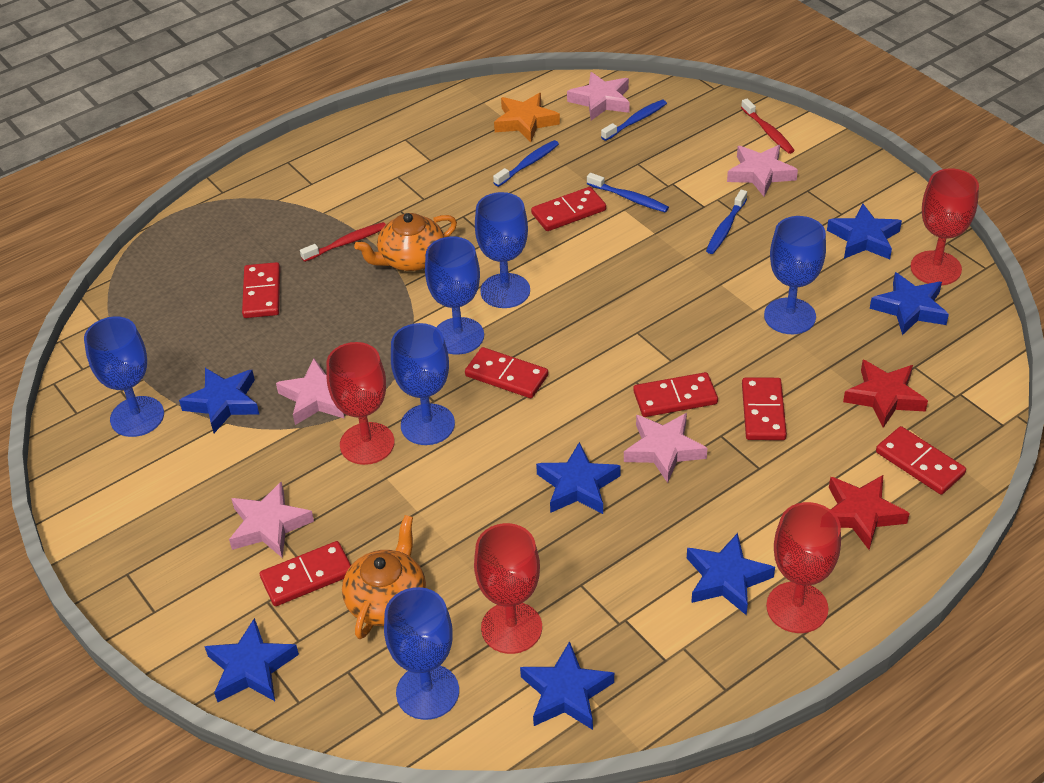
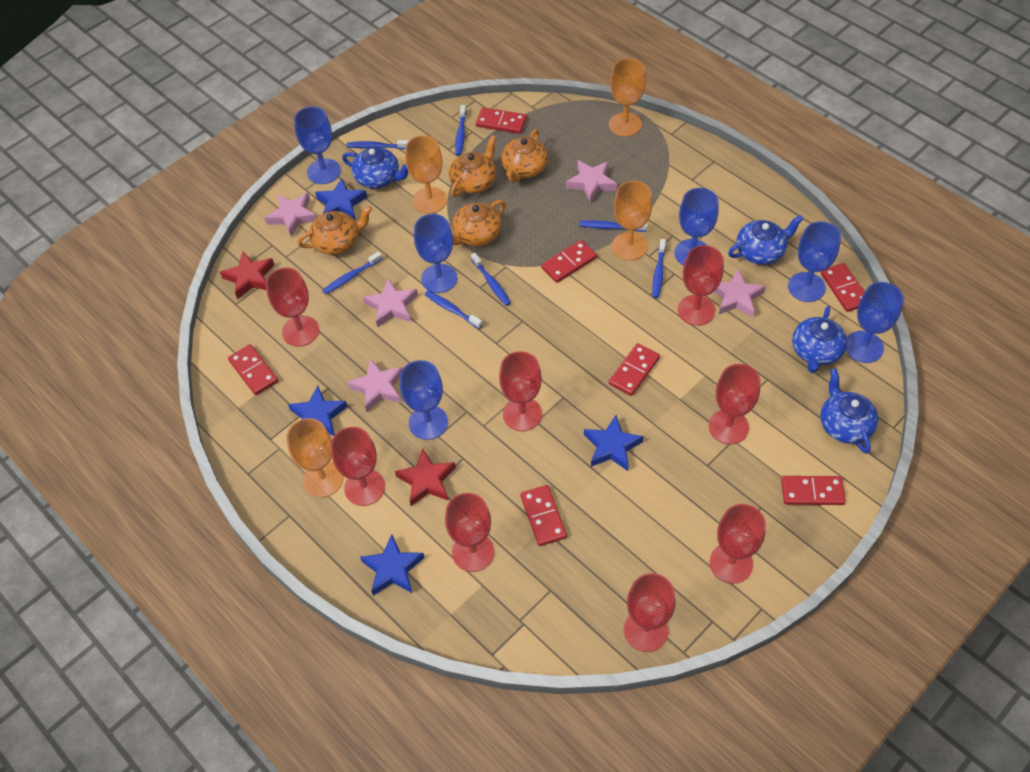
blue star: [179,368,259,433] [204,618,299,702] [520,641,614,730] [536,442,620,514] [687,533,775,615] [827,204,902,259] [870,272,949,335] = 7 -> [288,386,348,436] [315,178,367,220] [360,534,425,596] [584,415,644,471] = 4
blue teapot: none = 0 -> [342,147,408,189] [728,215,803,265] [792,306,847,373] [820,368,878,454] = 4
blue toothbrush: [493,140,559,187] [587,173,669,212] [601,100,667,141] [706,190,747,254] = 4 -> [322,251,382,294] [347,140,409,149] [425,291,483,329] [455,105,466,156] [471,253,511,306] [579,220,648,232] [652,239,666,299] = 7
orange goblet: none = 0 -> [286,418,344,497] [405,135,447,214] [609,58,646,137] [612,181,652,260] = 4
orange star: [494,93,560,142] = 1 -> none = 0
orange teapot: [342,515,426,639] [354,213,457,271] = 2 -> [297,206,372,255] [449,135,496,197] [452,200,506,246] [501,129,548,183] = 4
red goblet: [326,342,395,465] [474,523,542,654] [766,502,841,633] [910,168,979,285] = 4 -> [266,267,319,347] [331,427,385,506] [445,493,494,572] [499,351,542,431] [624,573,676,652] [678,245,724,326] [709,364,760,444] [710,504,766,584] = 8
red toothbrush: [300,222,386,262] [741,98,795,154] = 2 -> none = 0

